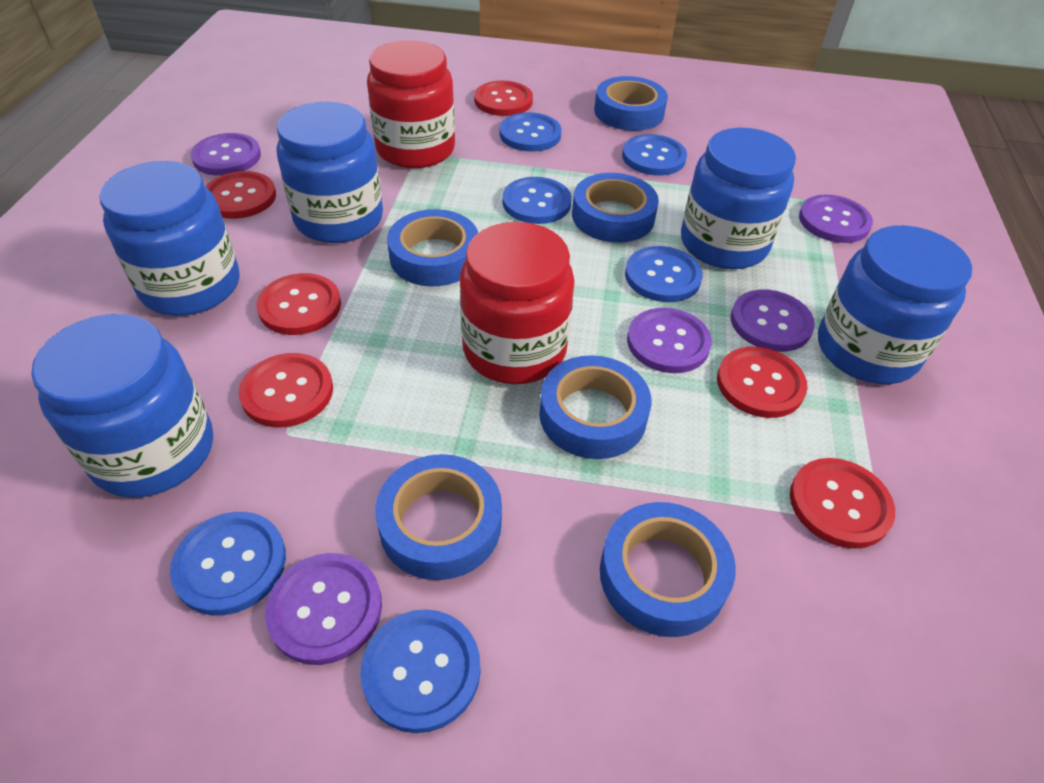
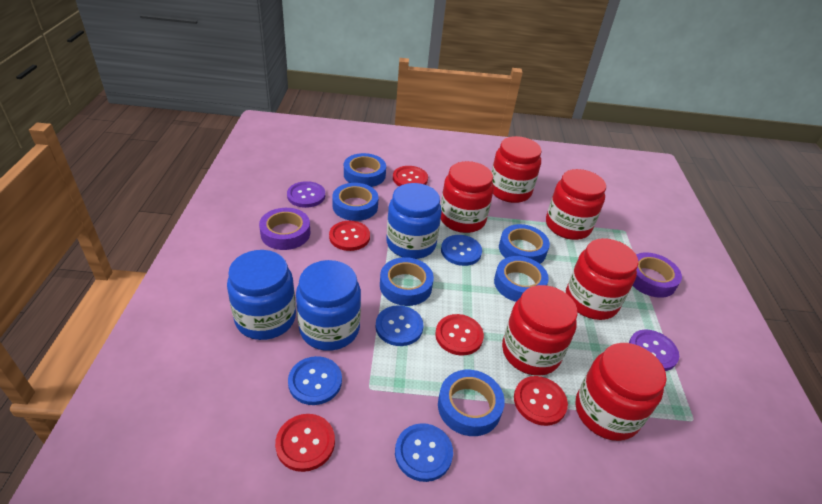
blue button: [170,512,286,615] [360,609,481,733] [499,112,561,152] [502,177,572,224] [622,134,687,176] [625,246,703,302] = 6 -> [288,356,342,405] [376,305,423,346] [395,423,453,482] [441,235,482,266] = 4
blue jar: [31,314,213,498] [99,161,239,316] [277,102,383,243] [681,127,796,269] [818,225,972,384] = 5 -> [227,250,296,340] [296,260,361,351] [386,183,442,259] = 3
purple button: [191,133,261,176] [265,553,382,665] [627,308,712,373] [731,290,815,352] [799,194,873,243] = 5 -> [287,181,325,208] [629,329,679,371] = 2
purple tape: none = 0 -> [259,208,310,250] [632,253,682,298] = 2
red button: [205,171,276,219] [239,353,333,427] [256,273,341,335] [474,81,533,116] [717,347,808,418] [790,458,895,549] = 6 -> [275,414,335,472] [329,221,370,251] [393,166,428,186] [435,314,484,356] [514,376,568,426] = 5
red jar: [367,40,455,168] [460,222,575,384] = 2 -> [441,161,494,233] [492,136,542,203] [502,285,578,376] [546,169,606,240] [566,238,638,320] [575,343,667,441] = 6

